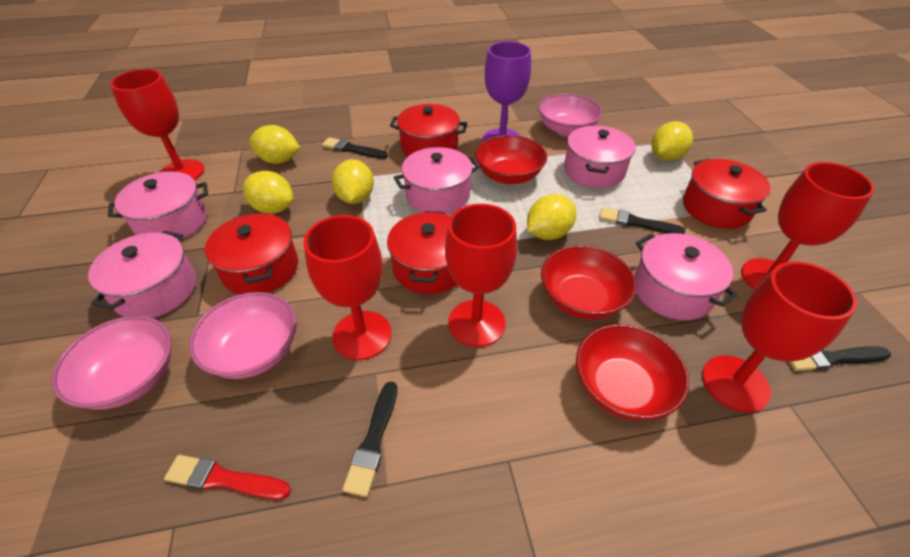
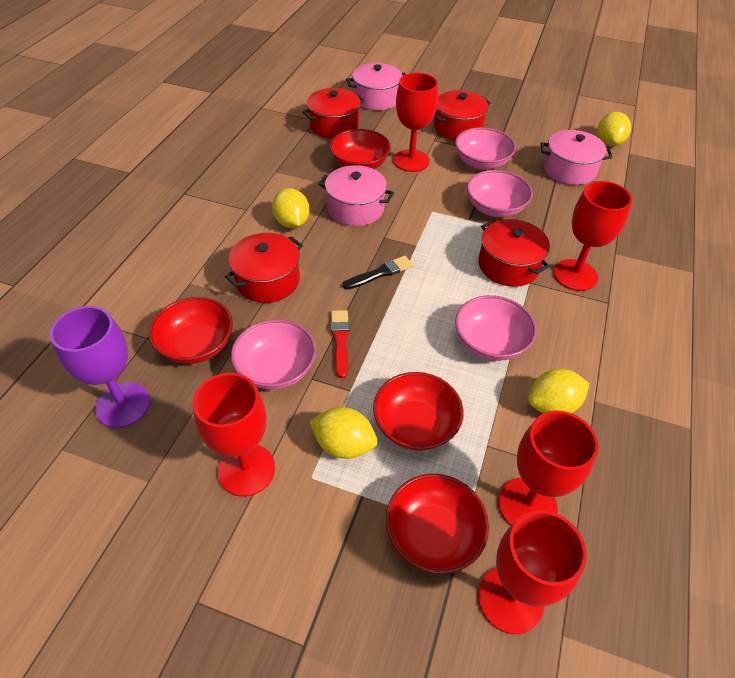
black brush: [322,137,388,159] [342,382,397,497] [599,207,685,234] [789,346,891,371] = 4 -> [343,256,413,290] = 1
pink bowl: [51,316,172,410] [189,292,297,379] [538,94,603,136] = 3 -> [231,319,316,389] [455,127,516,170] [455,295,537,361] [467,170,533,217] = 4
pink pot: [88,231,196,318] [108,171,208,239] [394,147,480,214] [564,126,635,188] [634,233,738,320] = 5 -> [318,165,394,226] [346,63,406,110] [541,130,612,185] = 3
red bowl: [475,135,547,184] [541,245,636,319] [576,324,689,421] = 3 -> [149,297,233,364] [330,129,391,169] [373,372,464,451] [386,474,489,574] = 4
yellow lemon: [243,171,293,214] [249,125,300,164] [332,159,374,204] [527,194,576,240] [651,121,693,161] = 5 -> [272,188,309,228] [309,407,377,459] [528,369,589,413] [597,112,631,146] = 4

